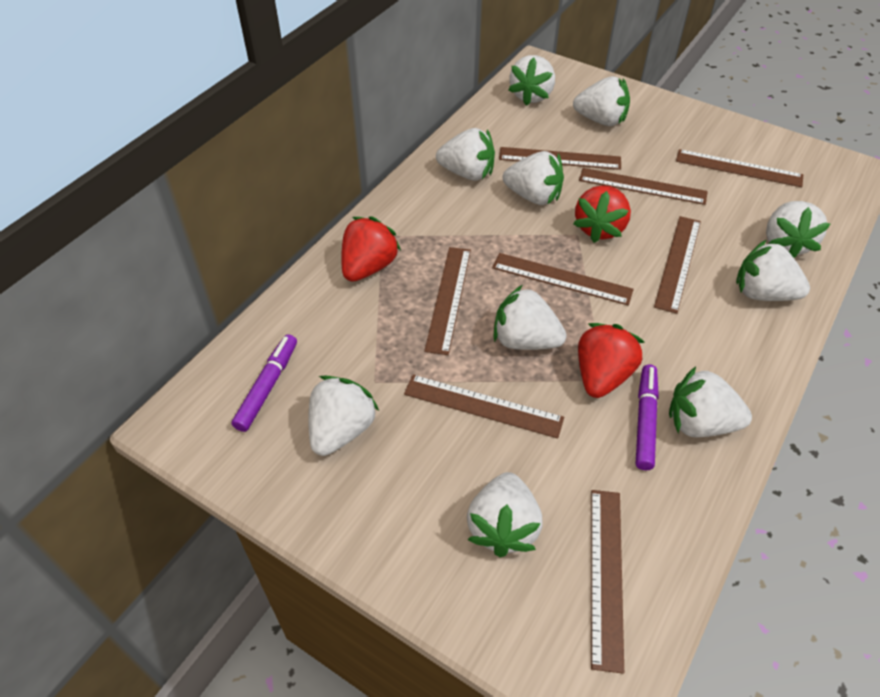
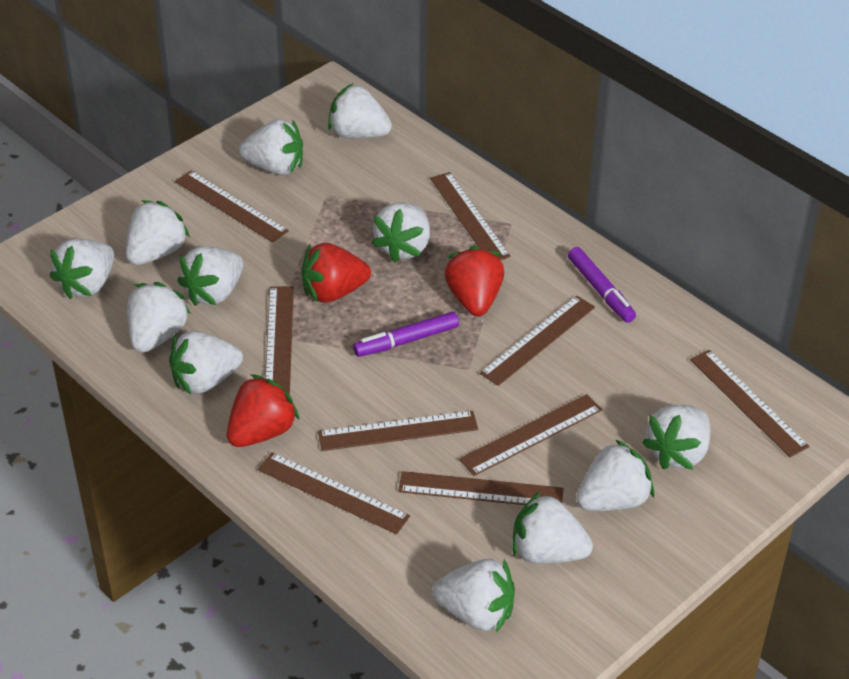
brown ruler: [404,375,564,438] [424,247,471,355] [492,253,634,305] [499,147,621,170] [579,168,708,205] [591,490,624,674] [654,216,701,314] [676,149,803,187] = 8 -> [175,171,289,243] [258,452,410,534] [265,286,294,394] [318,411,478,451] [398,471,563,505] [430,172,511,260] [459,394,602,476] [480,296,595,386] [690,350,810,457] = 9
white strawberry: [308,375,379,456] [436,128,495,181] [467,472,543,557] [494,285,567,350] [503,151,564,205] [508,55,555,106] [573,76,630,126] [669,367,752,437] [736,240,810,301] [766,201,830,258] = 10 -> [50,239,114,299] [126,200,190,265] [127,282,191,353] [169,331,243,395] [177,247,243,306] [239,119,303,175] [328,83,392,139] [372,202,430,263] [432,559,515,633] [512,491,593,564] [576,439,654,511] [642,405,711,470] = 12

